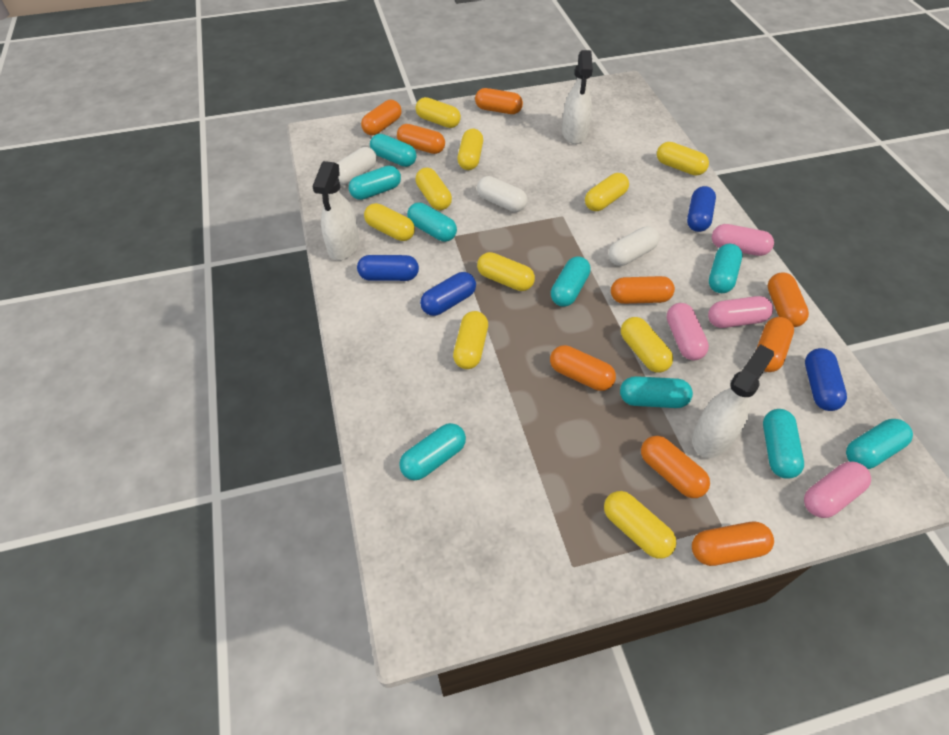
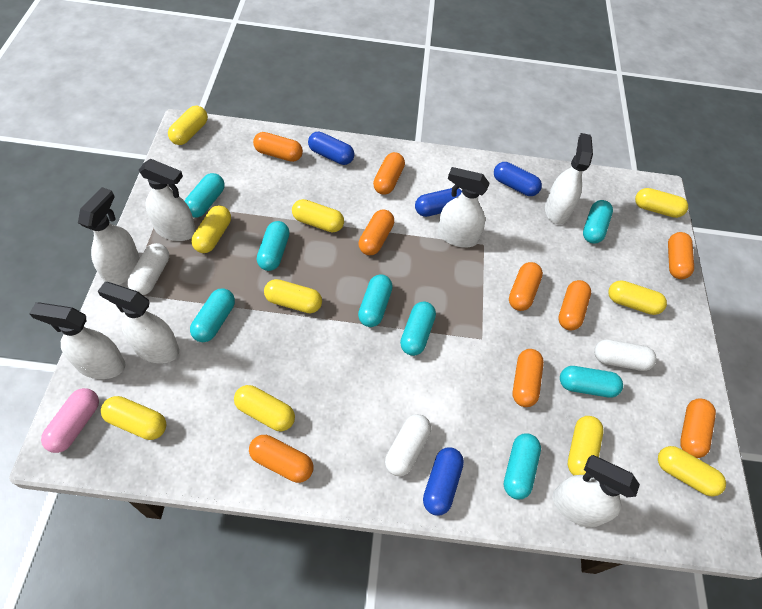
pink capsule: [666,303,709,360] [708,296,773,328] [712,224,774,256] [804,461,871,518] = 4 -> [41,388,99,453] = 1
turquoise capsule: [349,166,401,200] [370,134,416,167] [399,423,466,480] [407,202,457,242] [551,256,591,307] [620,376,693,408] [709,244,742,293] [763,409,804,479] [846,419,913,469] = 9 -> [185,173,225,218] [190,288,235,342] [257,221,290,271] [358,274,393,327] [400,302,436,356] [504,434,541,499] [560,366,623,398] [583,200,613,243] = 8
white spray bottle: [312,161,359,260] [562,50,593,144] [692,344,774,458] = 3 -> [29,302,125,379] [78,187,140,285] [98,282,179,364] [139,159,196,241] [438,167,490,247] [545,133,593,224] [552,455,640,527] = 7

